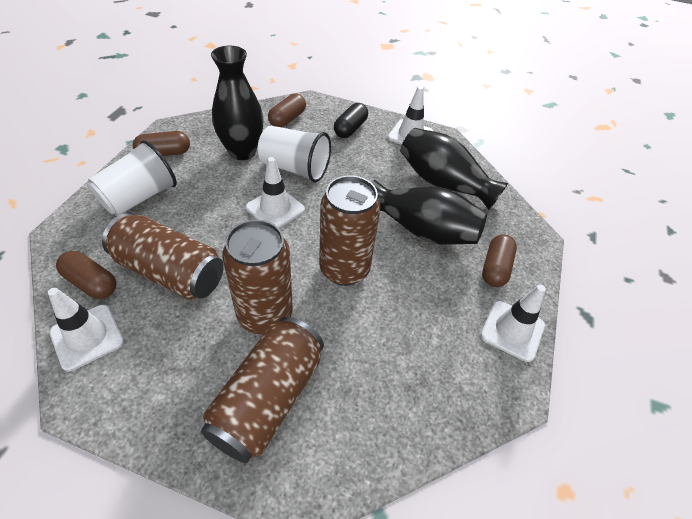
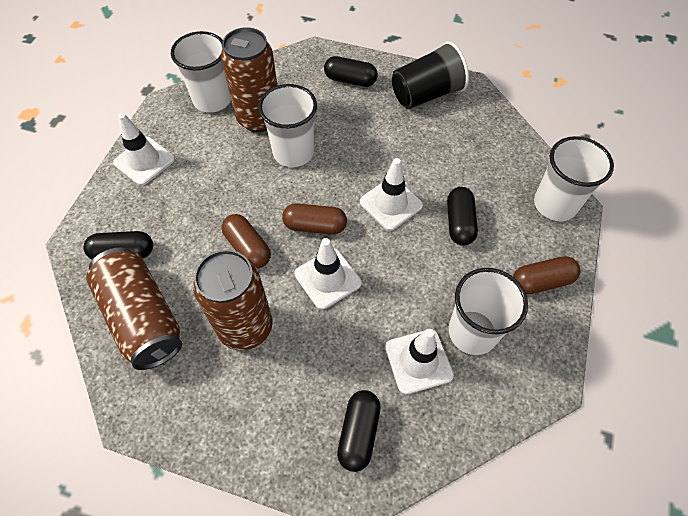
black capsule: [334,103,368,138] = 1 -> [84,231,153,260] [324,56,378,87] [337,390,380,472] [447,187,478,246] = 4
black cup: none = 0 -> [392,41,469,109] = 1
black vase: [211,46,264,160] [371,180,487,245] [400,128,508,210] = 3 -> none = 0
brown can: [102,213,224,300] [201,317,324,463] [222,220,293,334] [319,175,381,286] = 4 -> [86,248,182,370] [193,250,273,350] [221,27,277,132] = 3
brown capsule: [56,251,116,299] [133,131,190,156] [268,93,306,127] [482,234,517,287] = 4 -> [222,214,271,268] [282,203,347,234] [513,256,580,294] = 3
white cup: [88,140,177,216] [258,126,331,182] = 2 -> [171,31,231,113] [258,84,317,167] [448,268,528,355] [534,136,614,221] = 4

